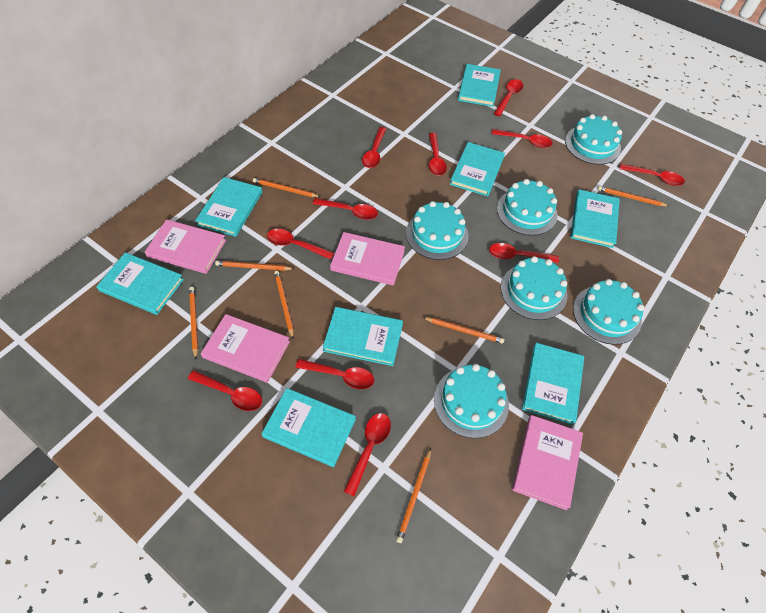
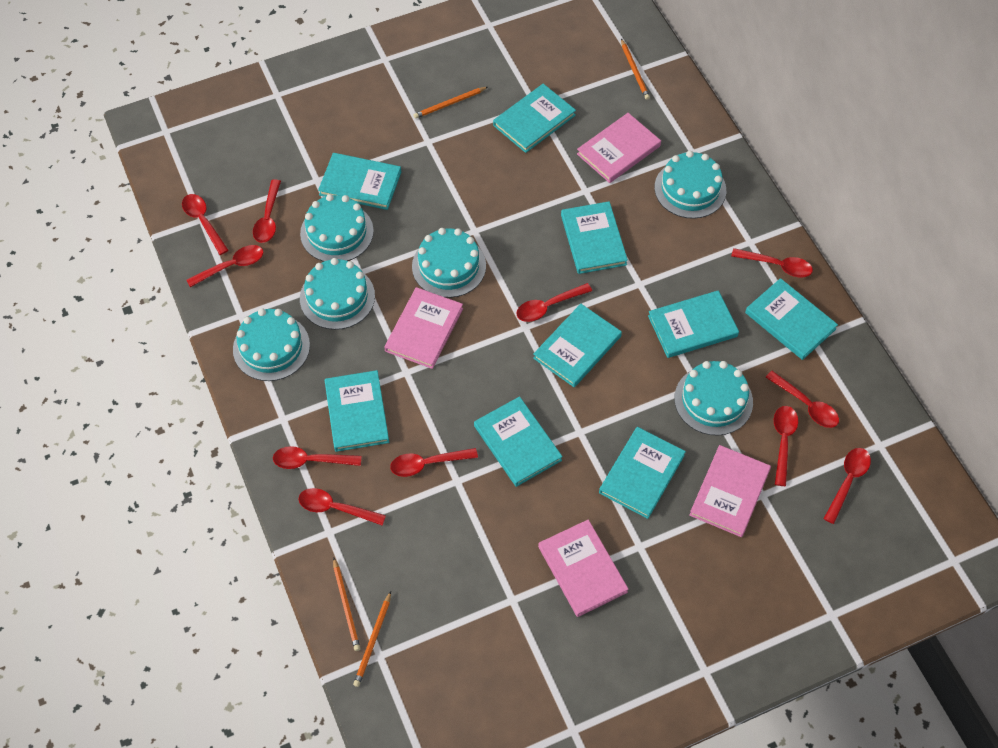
orange pencil: [189,287,198,359] [215,261,294,271] [253,178,320,197] [274,271,294,339] [396,448,431,543] [423,317,504,344] [598,186,669,206] = 7 -> [333,558,360,651] [353,591,391,687] [414,87,488,119] [621,39,650,100] = 4
turquoise book: [96,252,184,315] [195,177,262,237] [262,388,356,467] [323,307,403,366] [450,142,505,196] [458,64,501,107] [522,343,584,424] [571,189,620,248] = 8 -> [318,153,401,210] [325,370,389,452] [474,396,563,487] [493,84,576,153] [533,304,622,387] [561,201,628,274] [599,427,686,519] [648,290,739,358] [745,278,838,360] = 9

